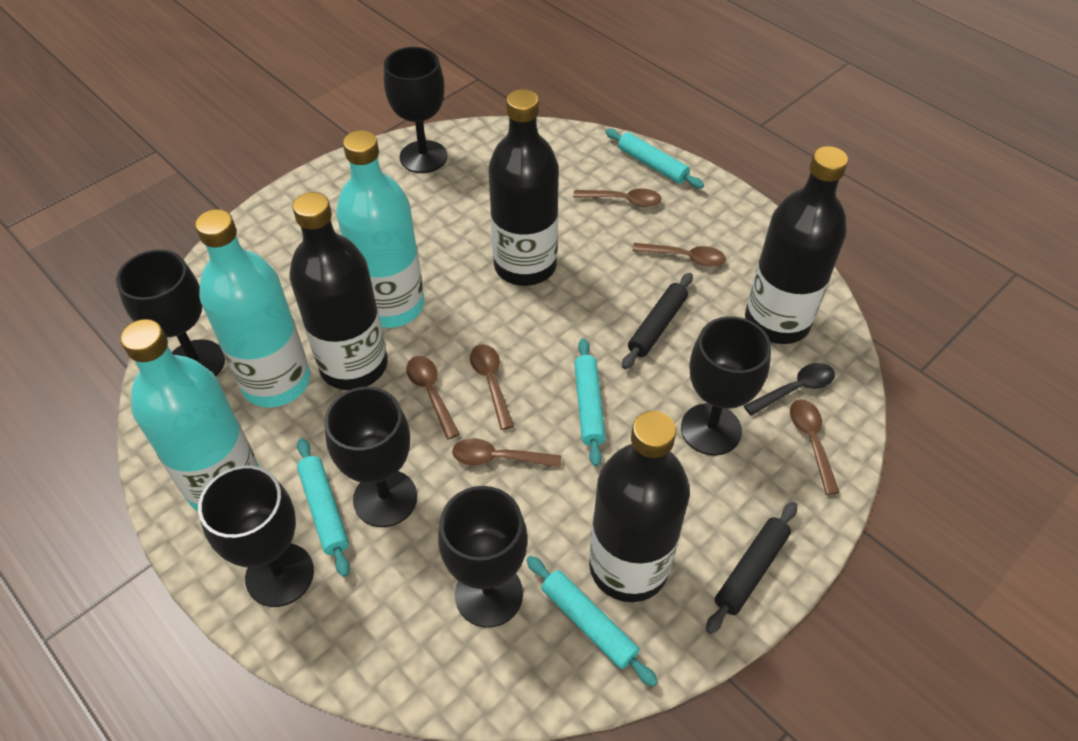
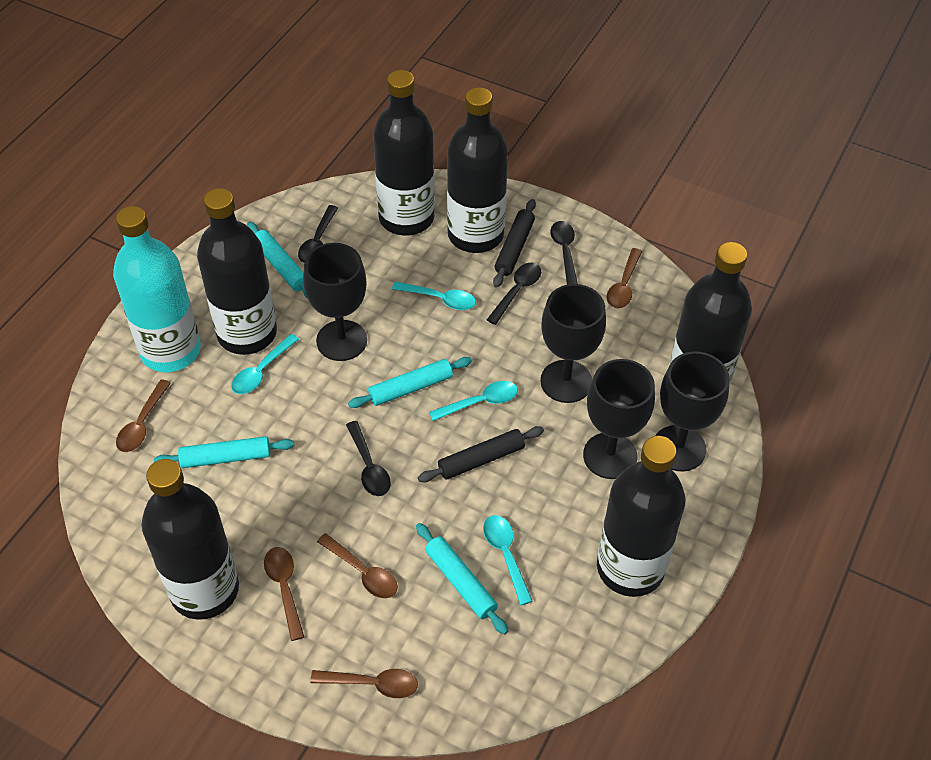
black bottle: [289,192,388,390] [488,89,559,286] [589,411,690,602] [745,146,848,344] = 4 -> [142,459,239,619] [197,188,277,355] [373,70,435,235] [447,87,508,253] [597,436,685,597] [669,242,752,386] = 6
black goblet: [116,250,225,376] [198,466,314,607] [324,387,417,527] [384,47,447,173] [438,486,528,628] [681,316,771,456] = 6 -> [303,243,367,361] [541,284,606,403] [583,359,655,479] [655,351,730,471] = 4
black spoon: [744,363,835,416] = 1 -> [298,205,338,263] [346,421,391,496] [487,263,541,325] [550,221,578,284] = 4
brown spoon: [406,356,460,439] [452,438,562,468] [470,344,514,430] [573,189,662,207] [632,243,726,267] [790,399,840,495] = 6 -> [116,379,171,452] [264,547,304,641] [310,669,418,698] [317,533,398,598] [606,248,642,309] = 5
turquoise bottle: [120,319,259,511] [195,209,310,407] [336,130,424,328] = 3 -> [113,206,201,372] = 1
turquoise spoon: none = 0 -> [231,334,299,394] [392,281,476,310] [429,381,518,421] [483,515,532,605] = 4

